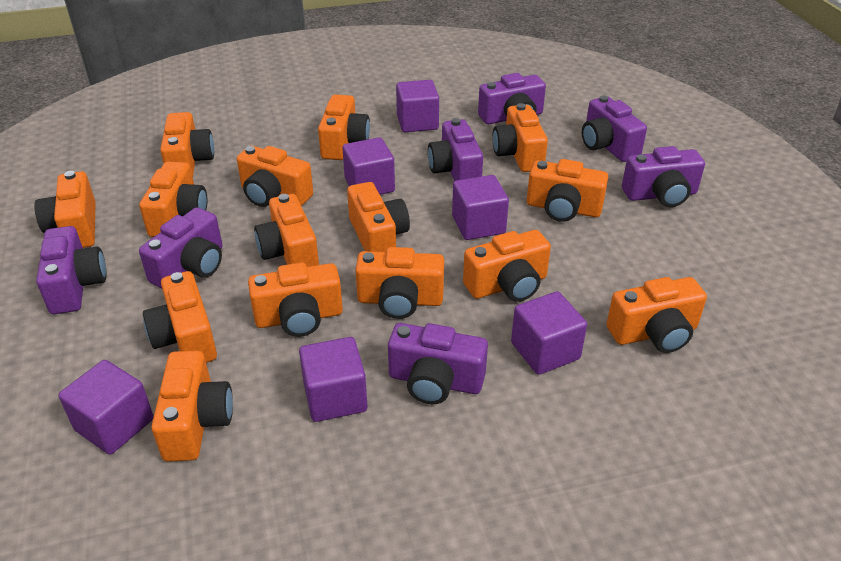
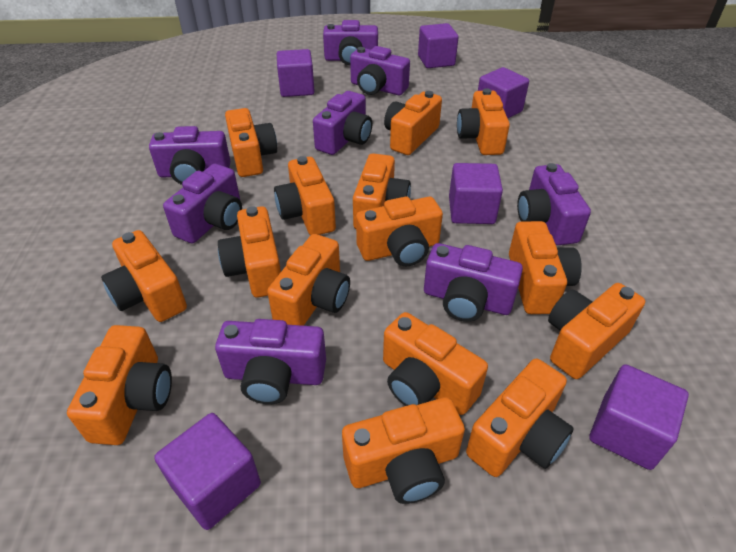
purple camera: [36,226,107,314] [139,207,222,288] [388,323,488,404] [428,118,483,181] [478,73,546,124] [582,95,647,162] [622,146,705,207] = 7 -> [149,126,230,185] [163,164,242,243] [215,319,326,404] [313,91,372,155] [323,20,378,65] [350,46,410,95] [424,243,523,322] [517,163,591,245] = 8

